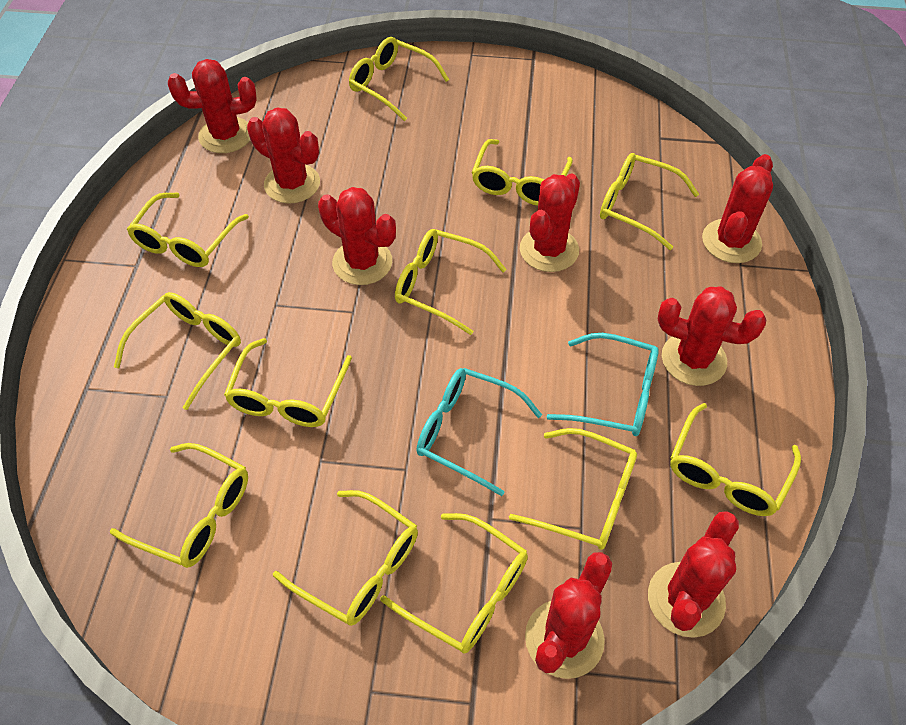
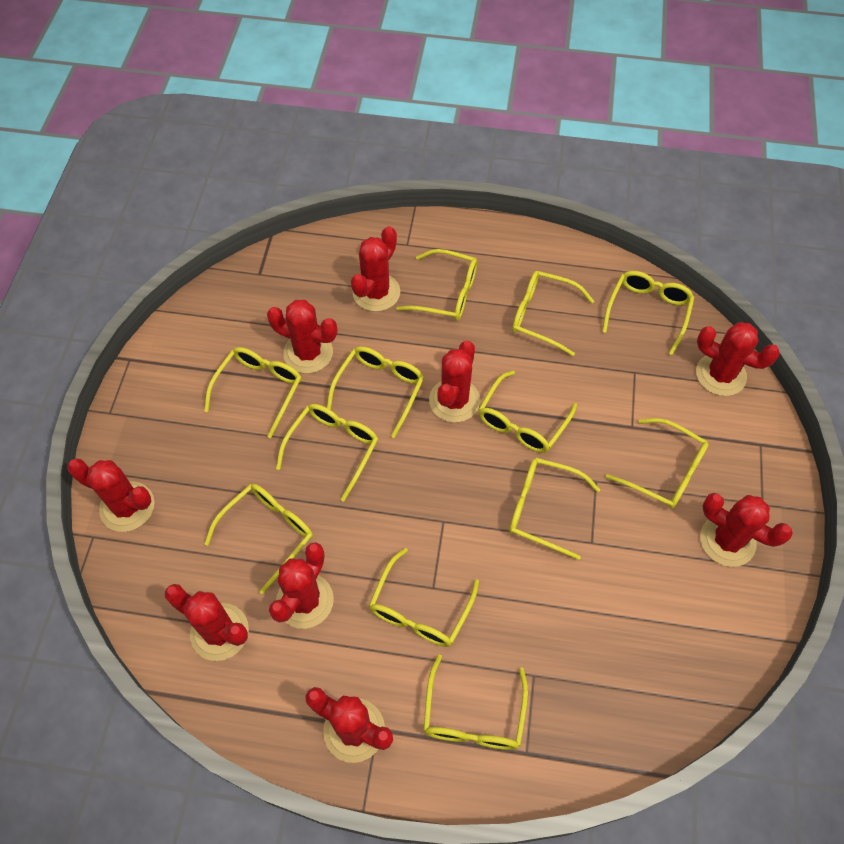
red cactus: [168,59,257,153] [247,108,320,204] [318,187,396,285] [520,174,580,272] [525,552,612,679] [648,511,739,638] [658,286,766,386] [702,154,773,263] = 8 -> [67,459,154,532] [165,584,249,661] [267,300,337,373] [269,542,334,629] [305,687,393,763] [351,226,400,312] [429,341,480,422] [696,322,780,396] [700,493,793,567] = 9
turquoise glasses: [417,368,542,496] [547,333,659,436] = 2 -> none = 0

